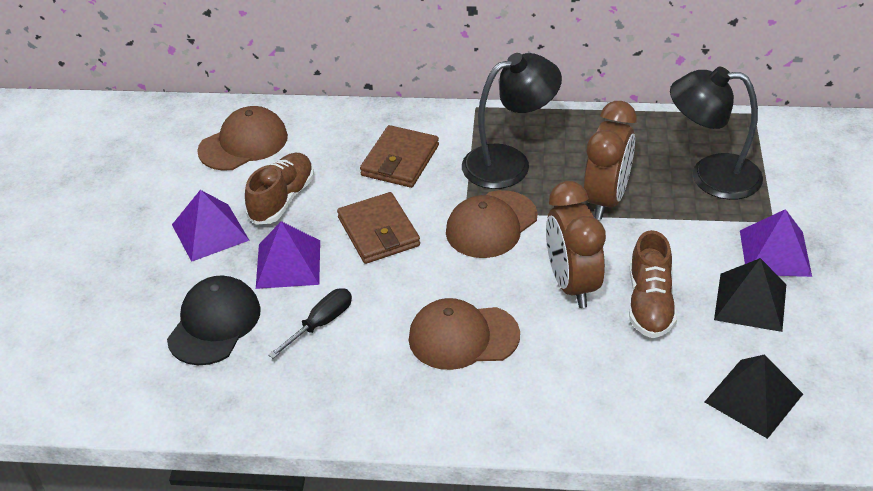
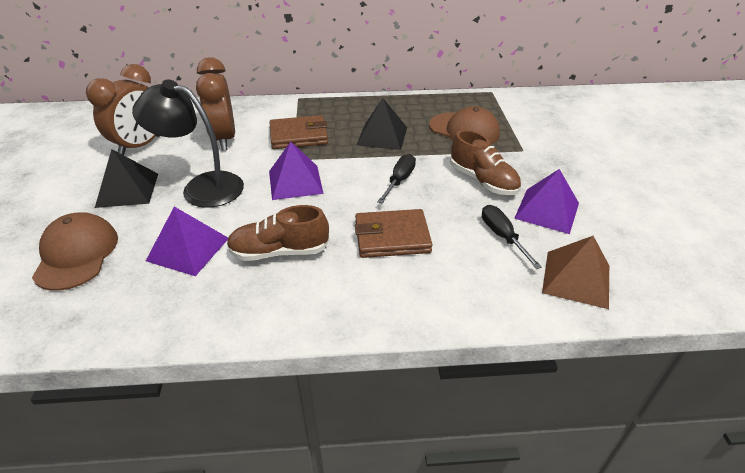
black cap: [167,275,261,365] = 1 -> none = 0
black lamp: [462,53,562,189] [670,66,763,200] = 2 -> [132,80,244,208] = 1
black screwdriver: [268,288,352,359] = 1 -> [377,154,416,204] [482,205,542,269] = 2
brown cap: [197,106,288,171] [409,298,520,370] [446,190,538,258] = 3 -> [32,212,118,291] [429,106,500,144] = 2
brown pyramid: none = 0 -> [542,236,609,309] = 1

